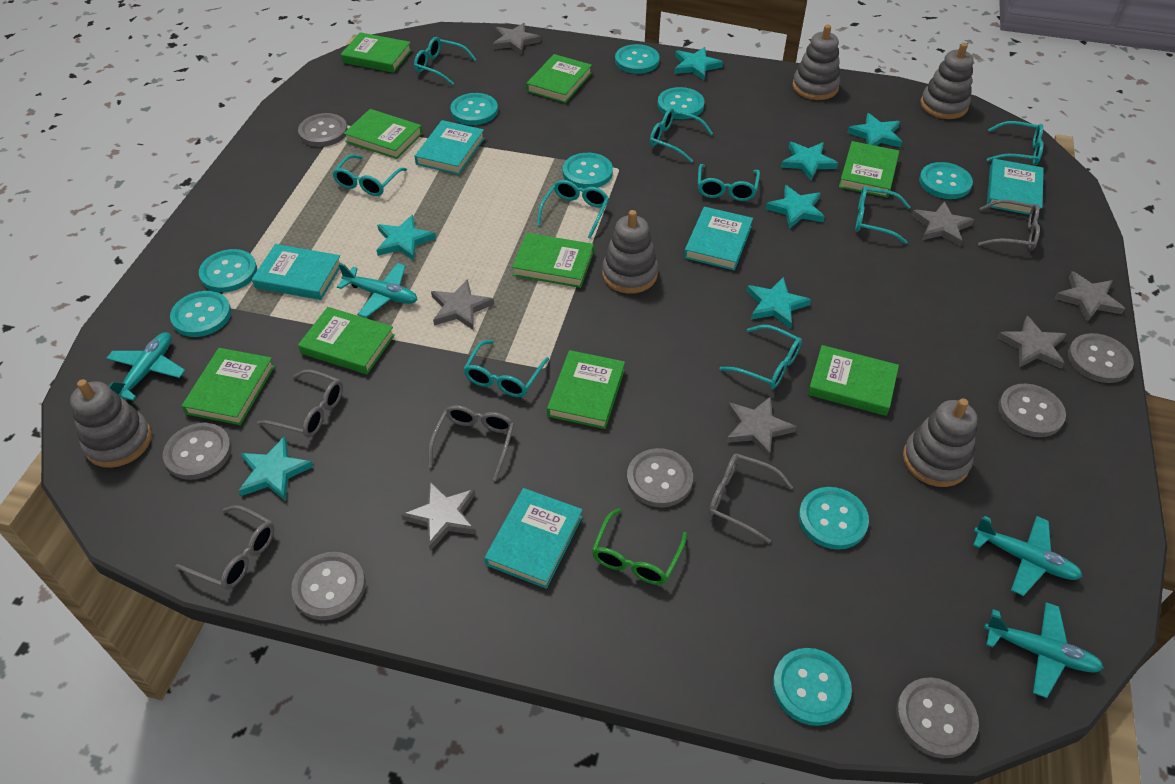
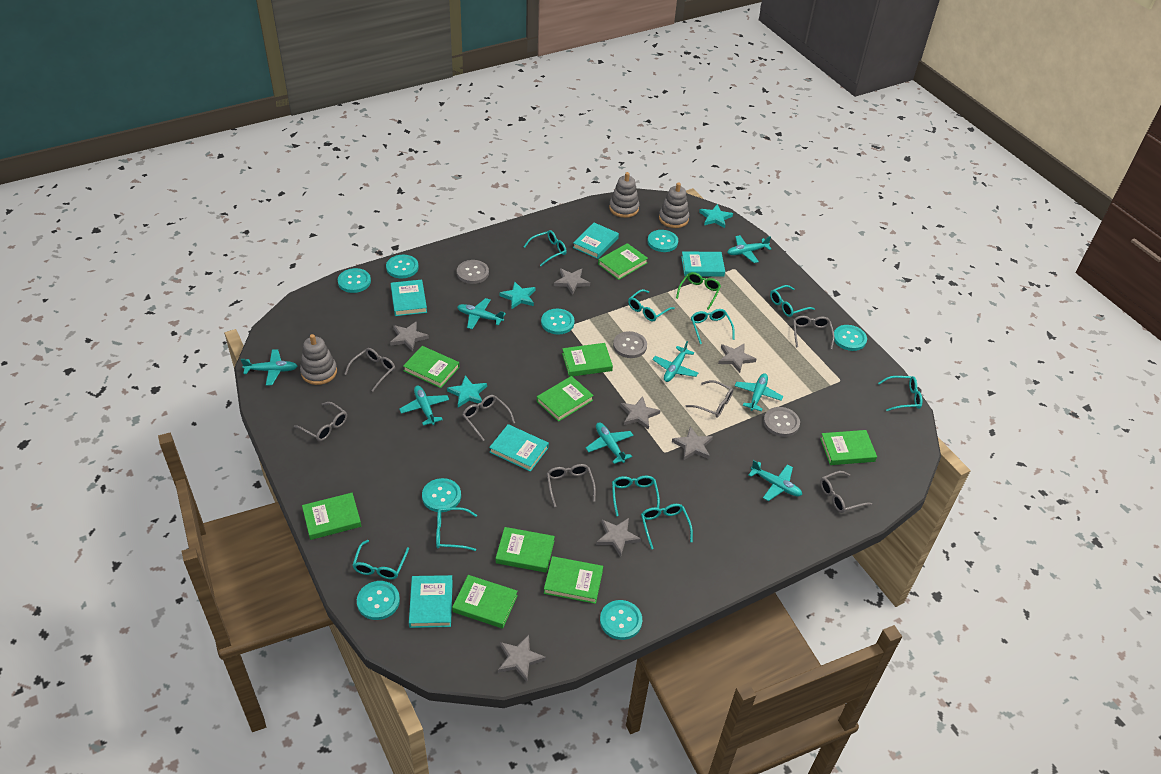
grey button: [163,423,232,480] [291,552,366,620] [298,113,348,147] [627,448,693,508] [896,677,979,758] [998,384,1066,437] [1068,333,1134,383] = 7 -> [457,260,489,284] [613,331,647,358] [763,407,800,437] = 3
grey glasses: [175,505,274,589] [257,370,343,437] [428,405,514,481] [709,454,793,543] [978,200,1040,250] = 5 -> [294,402,347,441] [344,348,395,392] [462,395,515,441] [547,464,596,507] [686,380,733,418] [793,316,834,349] [820,471,872,513] = 7
grey stacking toy: [70,379,152,468] [602,210,658,294] [792,25,840,100] [903,398,977,487] [920,43,974,119] = 5 -> [300,334,337,385] [609,172,639,218] [659,182,689,228] = 3
turquoise button: [170,291,231,337] [199,249,257,292] [450,93,498,125] [563,153,613,189] [615,44,660,74] [657,87,704,119] [773,648,852,726] [799,487,869,550] [919,162,973,199] = 9 -> [338,268,371,293] [357,581,400,620] [386,255,419,278] [422,478,461,512] [541,309,575,335] [600,600,642,640] [648,230,678,252] [834,325,867,351] = 8
turquoise plane: [106,332,185,401] [337,263,418,318] [973,516,1083,596] [984,602,1104,698] = 4 -> [241,349,297,385] [399,386,449,426] [457,298,506,329] [586,422,634,464] [652,341,698,382] [727,235,772,263] [735,373,783,412] [749,460,802,501] = 8
turquoise star: [238,436,314,501] [377,215,436,261] [674,47,723,80] [747,277,811,329] [765,185,825,229] [781,142,838,180] [847,113,902,147] = 7 -> [447,375,487,407] [500,281,535,310] [699,204,733,228] = 3

